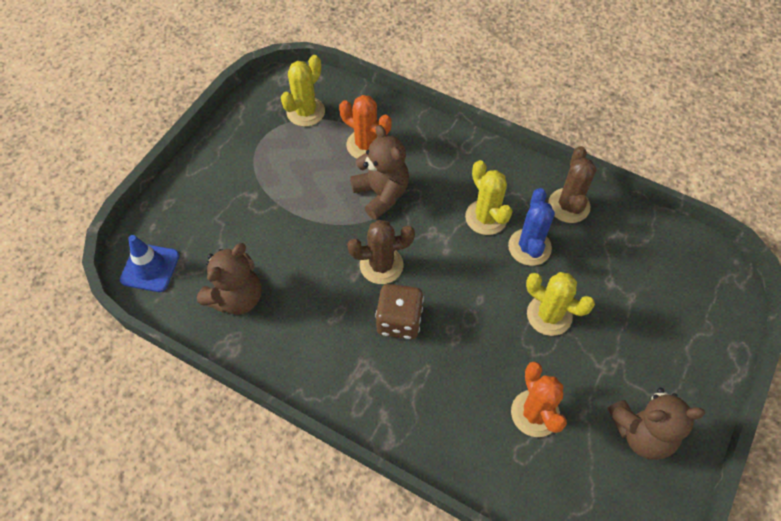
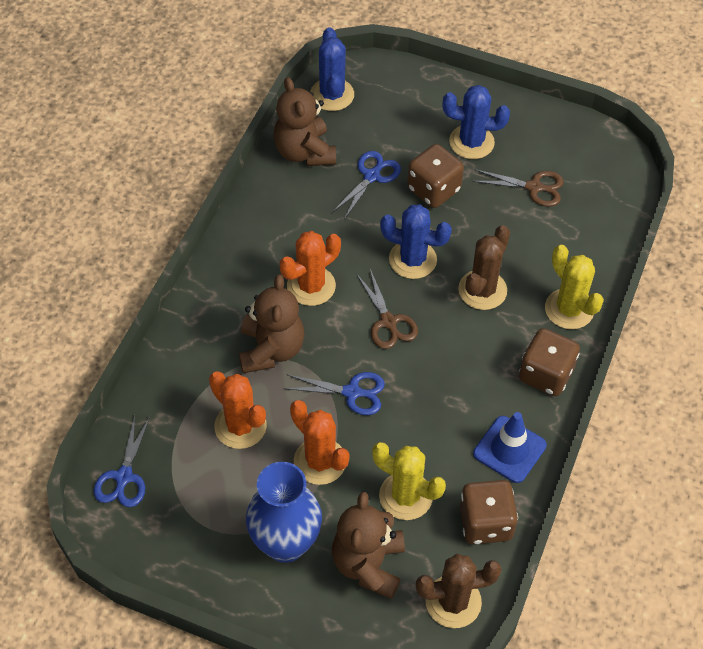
blue cactus: [508,188,555,266] = 1 -> [310,27,354,111] [380,204,452,279] [442,85,510,159] = 3
blue scissors: none = 0 -> [94,415,150,507] [284,372,385,415] [333,151,401,219] = 3
blue vase: none = 0 -> [246,462,322,563] = 1
brown dice: [375,284,424,339] = 1 -> [407,144,464,208] [460,480,518,544] [519,328,580,396] = 3
brown scissors: none = 0 -> [356,269,418,349] [472,169,564,207] = 2
orange cactus: [339,95,392,159] [511,361,567,437] = 2 -> [209,371,267,449] [280,231,341,306] [290,400,350,485] = 3
yellow cactus: [281,55,325,127] [465,160,513,235] [526,272,595,336] = 3 -> [372,442,446,520] [545,245,604,329] = 2

